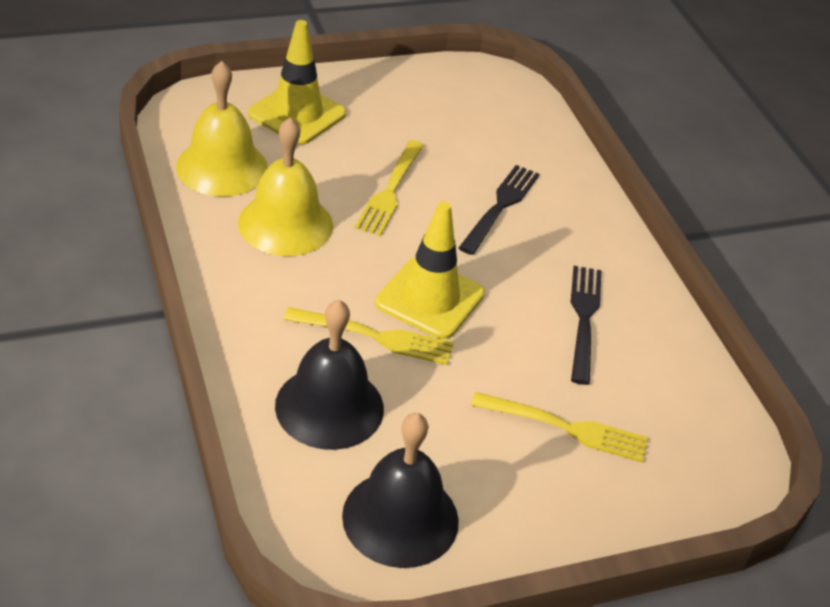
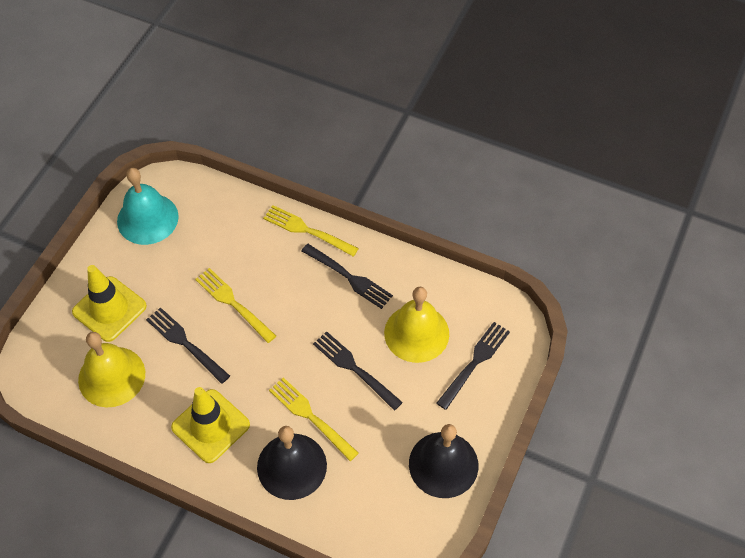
black fork: [459,165,540,255] [571,266,602,385] = 2 -> [146,307,230,384] [301,244,393,309] [313,331,403,411] [436,322,510,410] = 4
turquoise bell: none = 0 -> [117,168,179,245] = 1

